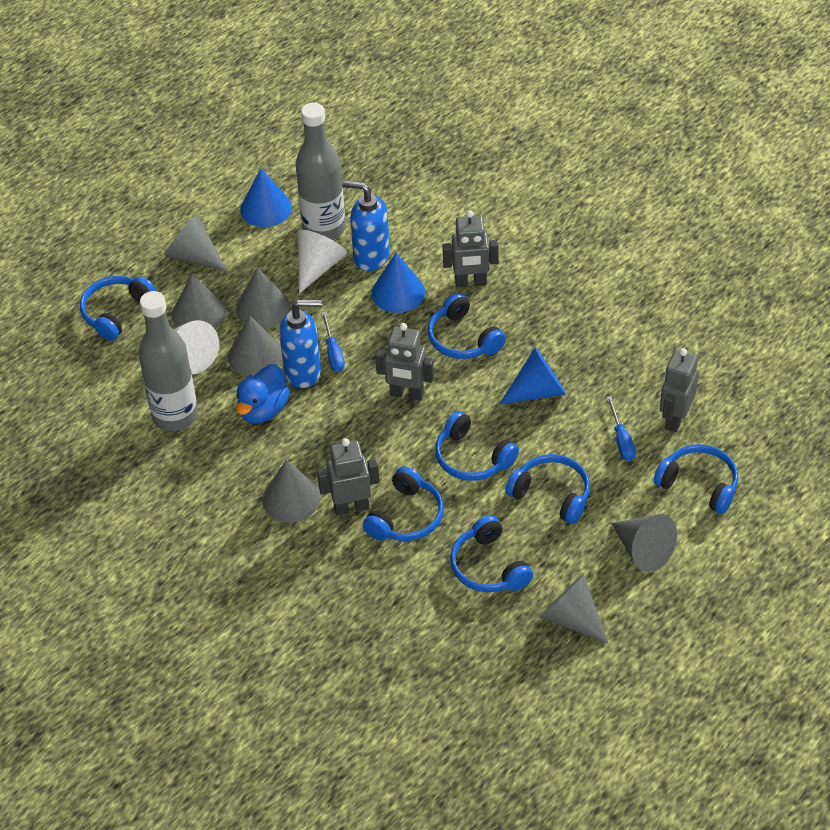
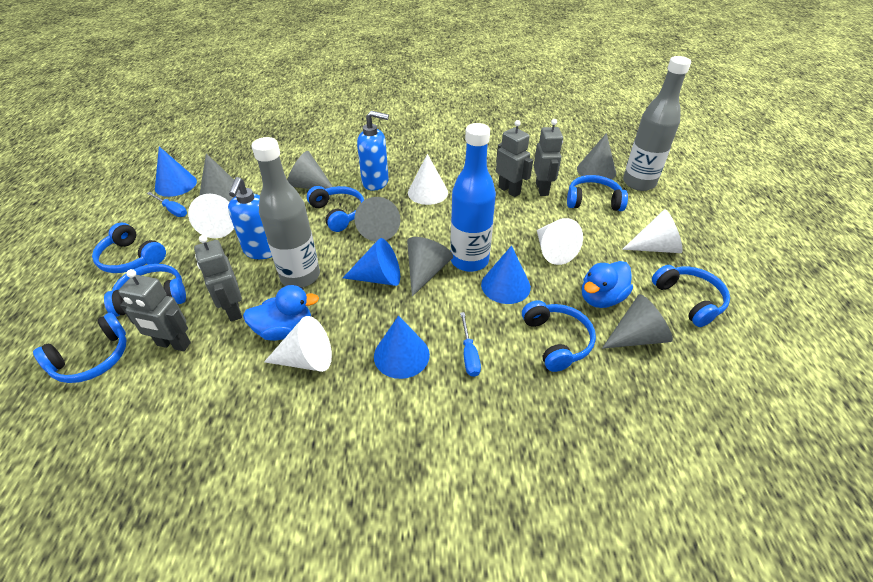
blue bottle: none = 0 -> [450,123,496,272] = 1
blue cone: [240,168,292,227] [371,253,425,313] [500,348,566,404] = 3 -> [155,146,197,197] [343,238,400,286] [374,316,430,379] [481,246,531,304] = 4
blue duck: [236,364,290,424] = 1 -> [243,285,319,341] [582,261,633,308] = 2
grey cone: [165,215,227,271] [172,274,226,329] [228,316,282,376] [236,268,290,328] [262,460,321,522] [540,574,609,644] [611,514,677,572] = 7 -> [199,153,239,201] [287,151,333,189] [354,197,400,242] [407,237,453,297] [577,133,616,180] [602,294,673,349] = 6
white cone: [174,320,219,374] [298,230,347,294] = 2 -> [188,194,234,238] [264,316,332,372] [408,154,448,205] [537,218,583,265] [622,209,683,253] = 5

